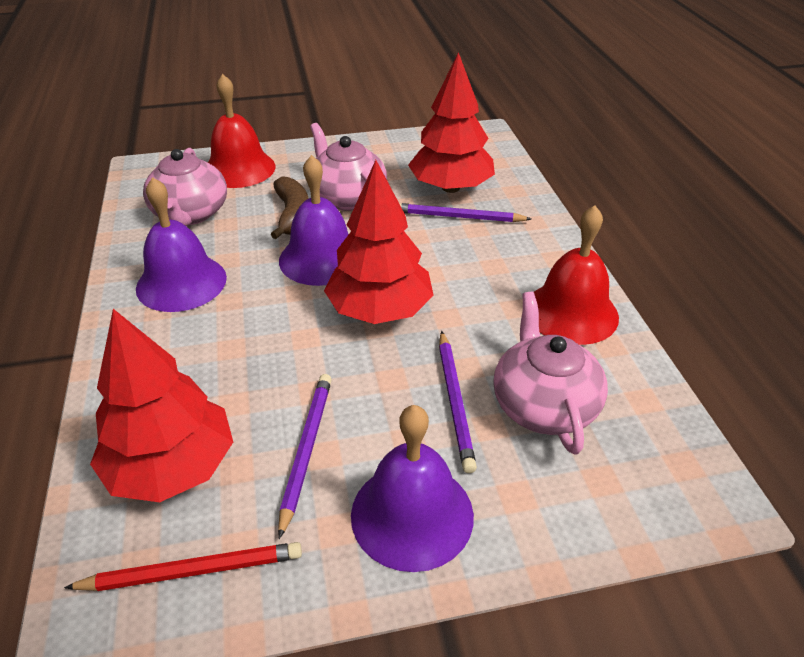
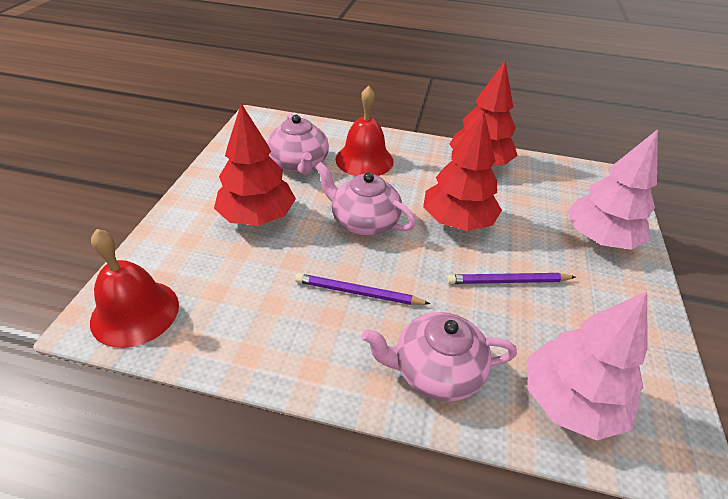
brown banana: [271,177,309,239] = 1 -> none = 0
pink tree: none = 0 -> [528,292,648,440] [567,129,658,250] = 2
purple bell: [136,177,227,312] [279,155,349,286] [351,405,474,572] = 3 -> none = 0
purple pencil: [278,374,332,539] [399,203,531,222] [439,331,477,473] = 3 -> [295,273,430,305] [447,273,575,284] = 2
red pencil: [64,542,302,591] = 1 -> none = 0

